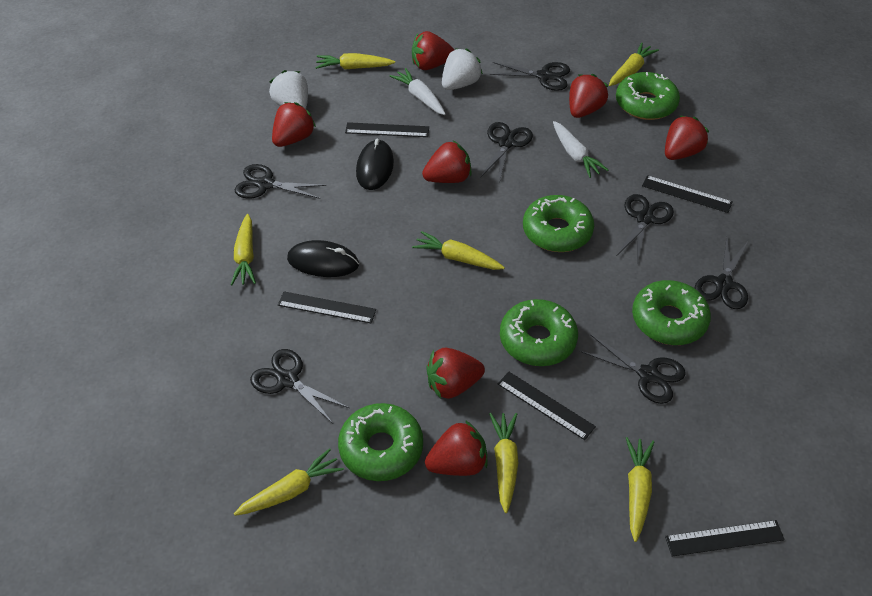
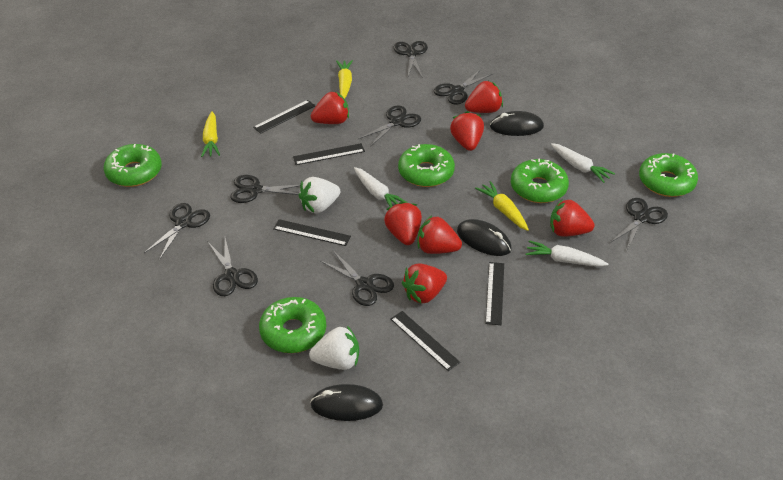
black mouse: [287,240,359,277] [356,138,394,190] = 2 -> [310,384,383,421] [457,219,512,256] [490,111,544,136] = 3
black scissors: [235,164,326,199] [250,349,349,424] [480,122,533,180] [490,62,570,91] [580,334,686,404] [617,194,674,262] [694,237,748,309] = 7 -> [144,203,210,260] [207,238,258,296] [230,175,300,203] [319,251,394,306] [358,105,421,147] [394,41,428,78] [434,69,493,105] [610,198,668,251] = 8
white carrot: [390,68,446,115] [553,121,608,178] = 2 -> [354,167,408,207] [525,240,608,267] [551,143,615,183] = 3
yellow carrot: [231,214,256,286] [234,448,344,516] [315,53,395,69] [412,231,505,270] [489,413,518,513] [609,43,659,86] [626,437,654,542] = 7 -> [201,111,220,157] [336,60,353,99] [475,181,529,231] = 3

